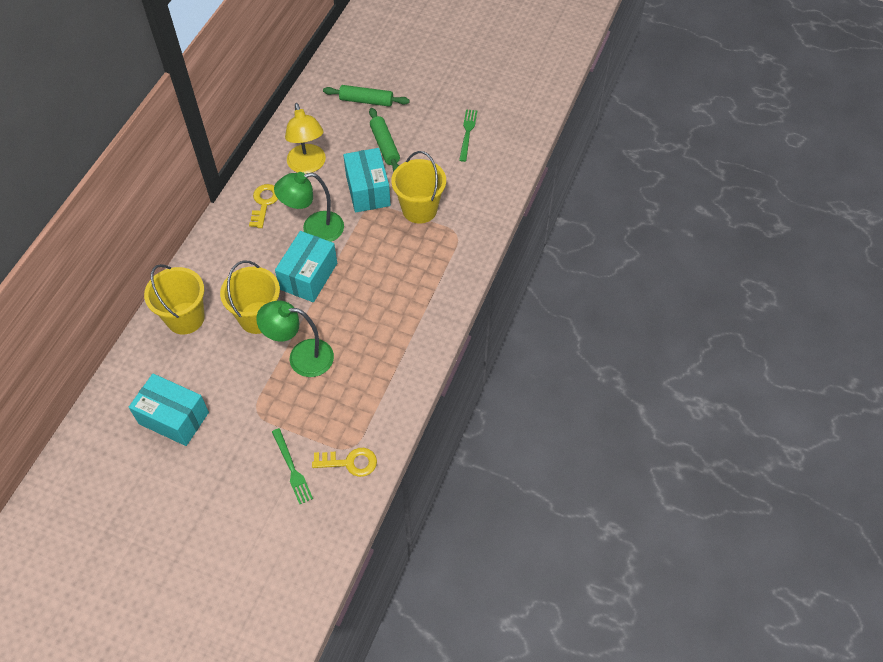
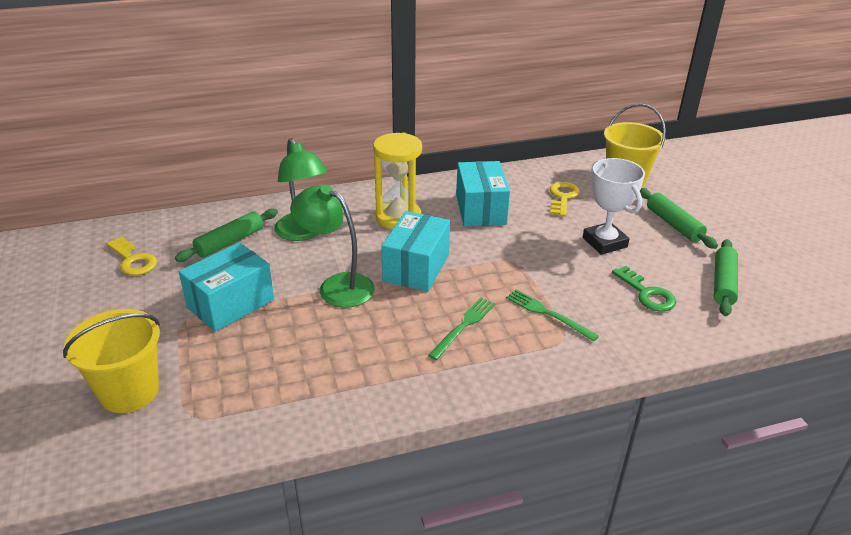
green key: none = 0 -> [612,265,676,312] = 1
green rolling pin: [323,85,410,107] [369,108,400,172] = 2 -> [175,209,278,262] [640,188,718,249] [714,239,738,316] = 3
white trophy: none = 0 -> [583,158,645,255] = 1
yellow bucket: [144,264,205,334] [220,261,280,334] [391,151,446,224] = 3 -> [63,309,160,413] [604,104,666,188] = 2
yellow hourglass: none = 0 -> [373,133,422,230] = 1
yellow lamp: [285,103,326,174] = 1 -> none = 0

